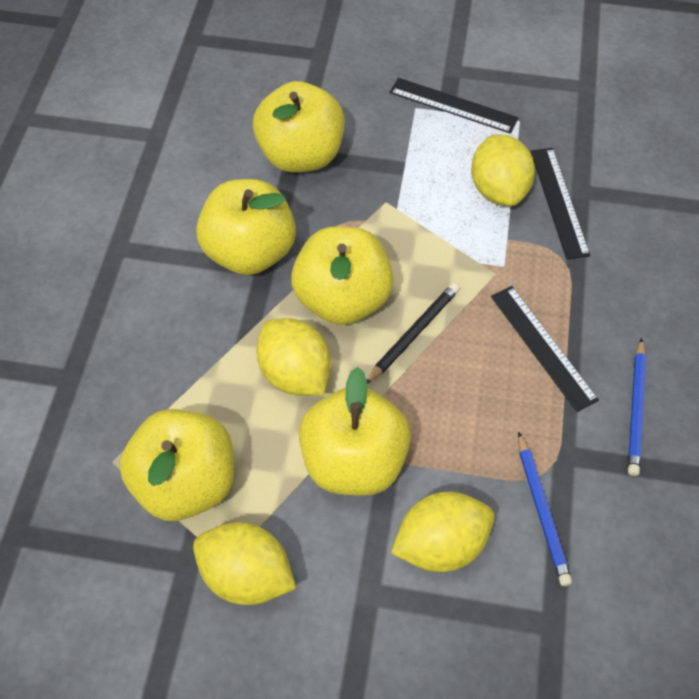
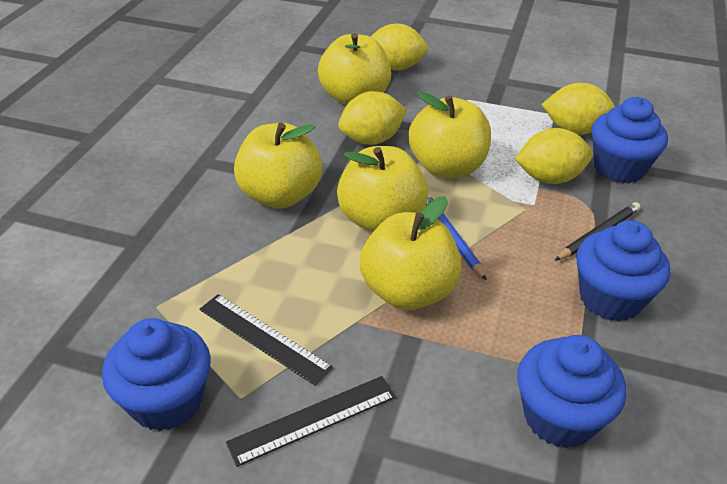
black ruler: [390,78,519,134] [491,286,599,412] [530,148,590,259] = 3 -> [199,294,333,386] [226,376,396,467] = 2
blue cupcake: none = 0 -> [102,318,211,431] [518,335,627,448] [576,220,670,321] [592,97,668,183] = 4
blue pencil: [518,432,572,586] [628,338,646,476] = 2 -> [426,194,487,281] = 1

